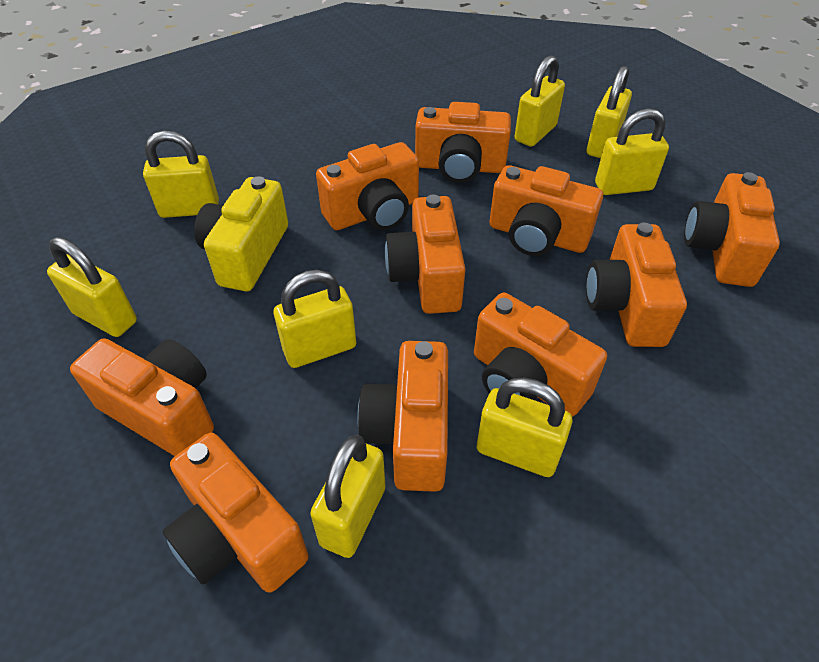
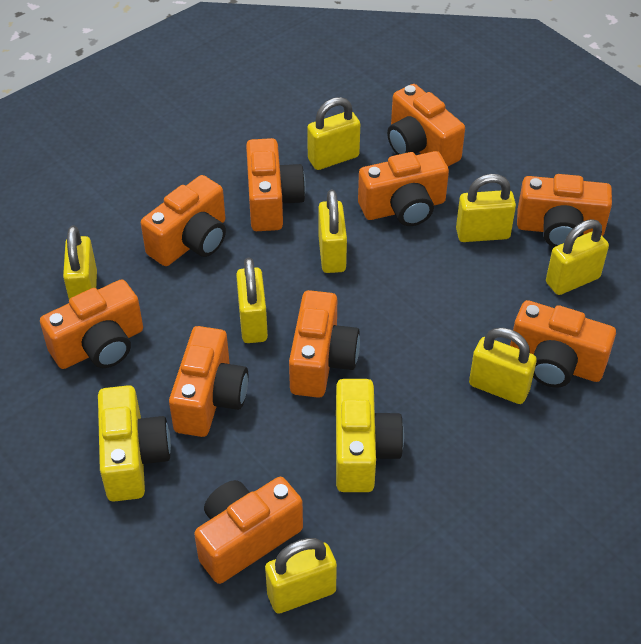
yellow camera: [194,176,288,291] = 1 -> [98,385,171,502] [336,379,404,492] = 2

